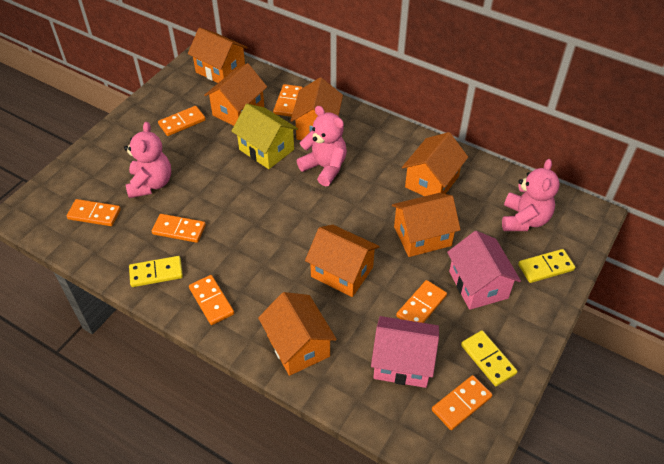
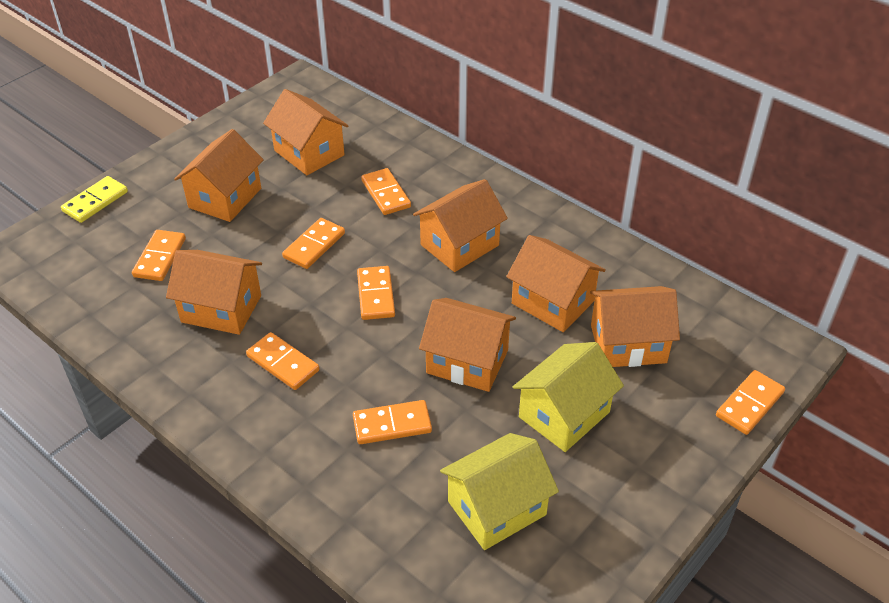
pink house: [371,316,439,388] [447,231,521,310] = 2 -> none = 0
pink teddy bear: [124,122,171,198] [297,106,347,186] [502,159,560,231] = 3 -> none = 0
yellow domino: [129,256,183,287] [461,331,517,386] [518,249,575,283] = 3 -> [61,176,128,223] = 1
yellow house: [232,104,298,169] = 1 -> [440,433,559,550] [513,342,624,452] = 2

